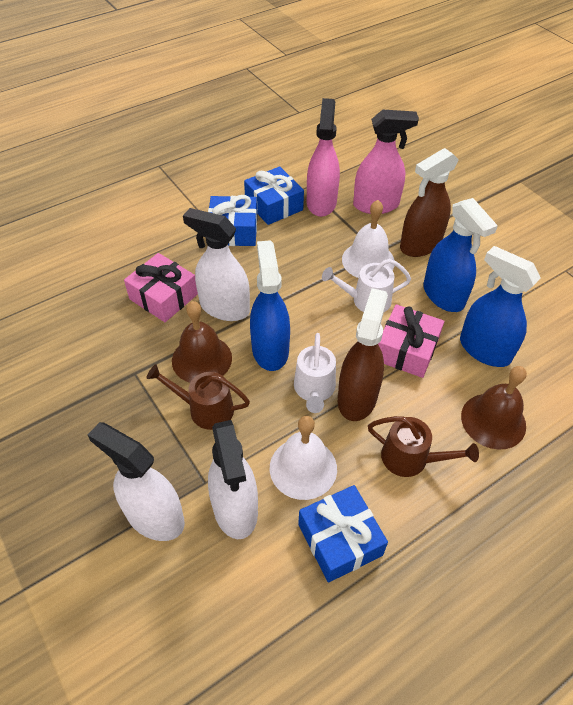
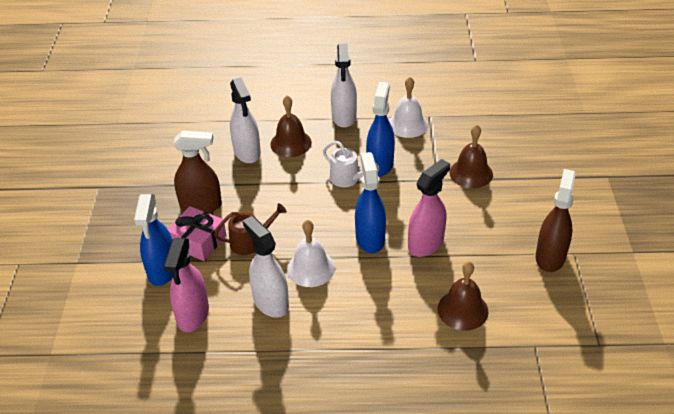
blue gift: [208,195,257,246] [244,166,304,225] [298,485,388,583] = 3 -> none = 0
brown bell: [172,301,232,383] [461,366,527,450] = 2 -> [270,96,312,157] [437,261,489,331] [449,125,493,188] = 3
brown watering can: [146,364,250,430] [368,416,479,477] = 2 -> [214,203,287,255] = 1
pink gift: [124,253,198,322] [378,304,444,378] = 2 -> [168,206,226,261] = 1
white watering can: [294,333,336,413] [322,259,411,312] = 2 -> [323,141,379,187] = 1

